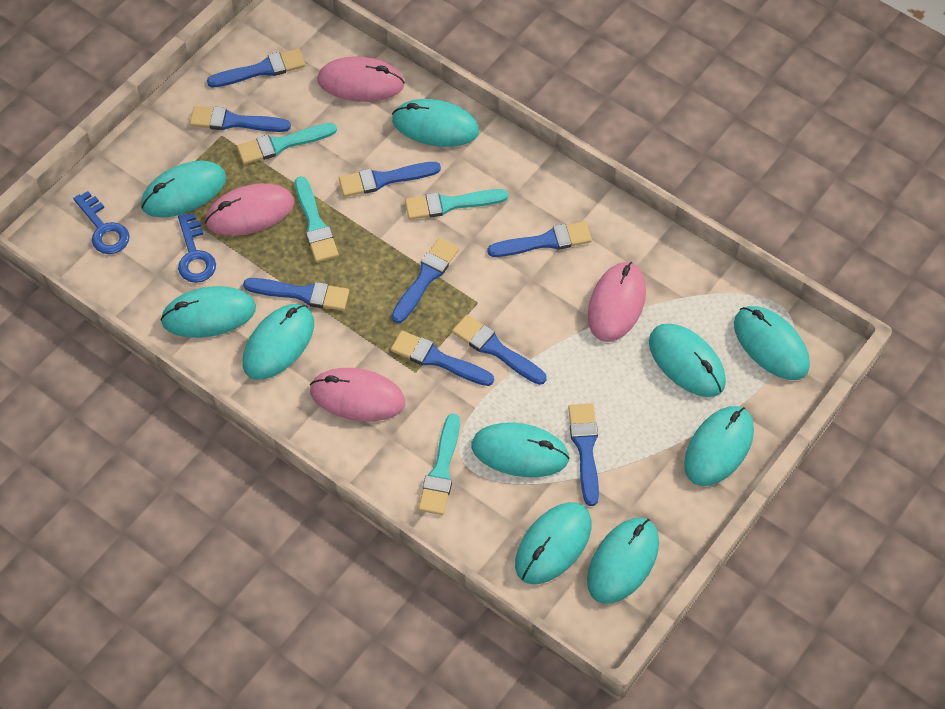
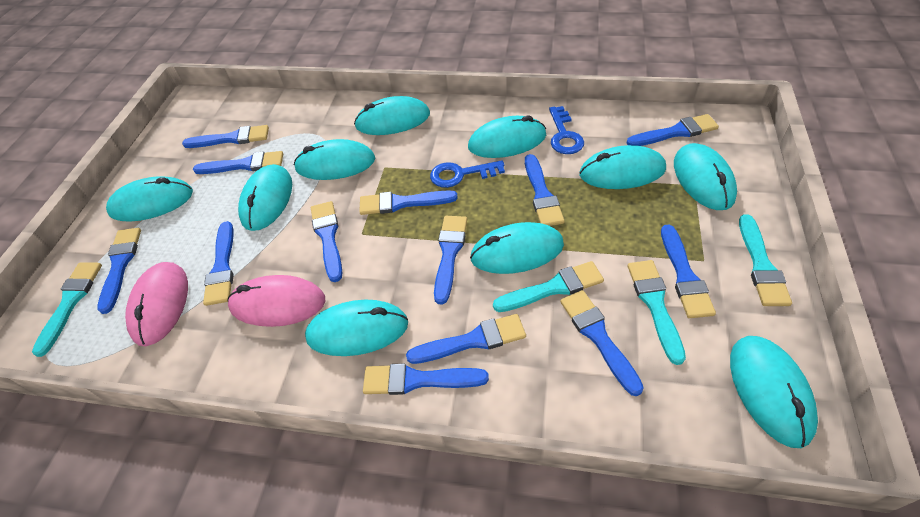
blue brush: [190,106,291,132] [207,48,305,88] [243,278,349,311] [339,162,441,197] [391,331,494,386] [392,238,459,323] [452,315,546,385] [487,221,592,257] [568,403,599,506] = 9 -> [97,228,141,314] [182,125,269,148] [193,151,283,174] [203,221,234,306] [311,201,342,282] [359,190,458,215] [363,364,489,395] [406,314,526,364] [434,216,467,305] [525,154,565,226] [560,290,644,396] [627,114,719,146] [661,225,716,318] = 13
pink mouse: [205,183,294,236] [310,368,405,421] [317,56,405,102] [588,262,646,342] = 4 -> [125,262,188,346] [228,275,326,327] = 2

